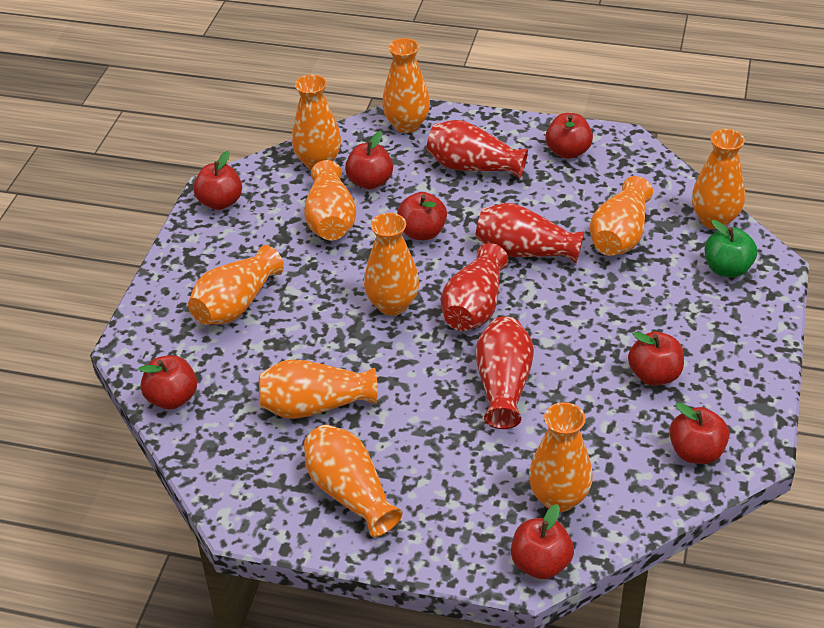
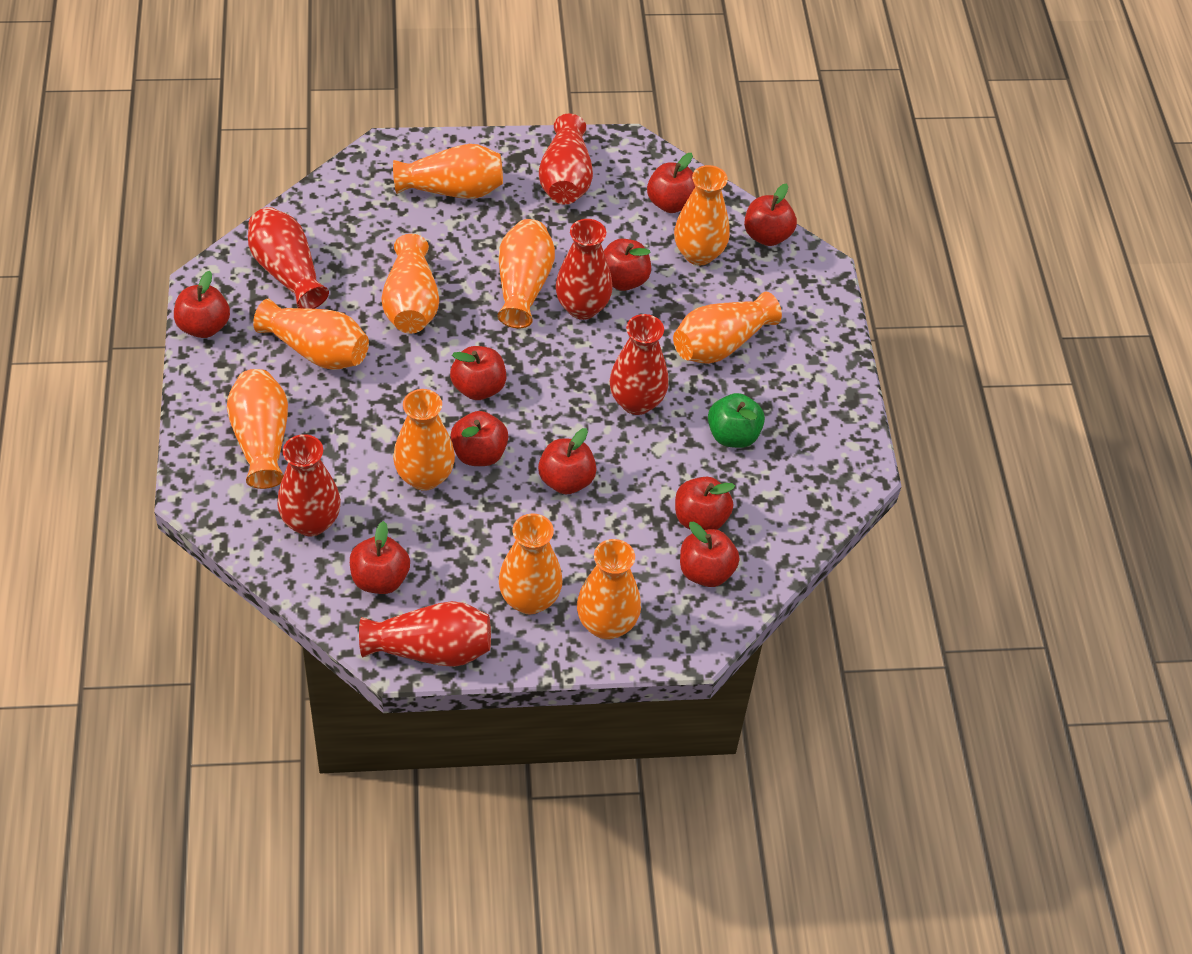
red apple: [138,355,197,409] [193,151,242,210] [345,131,393,189] [397,192,447,240] [511,504,574,579] [546,113,593,159] [628,332,684,386] [669,402,729,464] = 8 -> [174,271,230,338] [350,521,410,594] [450,346,506,400] [450,411,508,466] [538,428,597,495] [604,239,651,291] [647,153,695,213] [675,477,735,530] [680,522,740,587] [744,183,797,246] = 10
red vase: [427,120,528,179] [441,243,508,331] [475,203,585,263] [476,316,534,429] = 4 -> [248,207,329,309] [277,434,341,536] [359,601,491,667] [539,114,593,205] [555,219,612,320] [609,314,669,415] = 6

